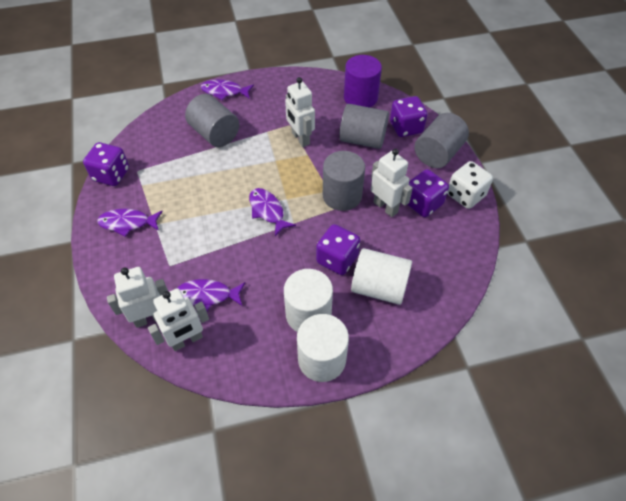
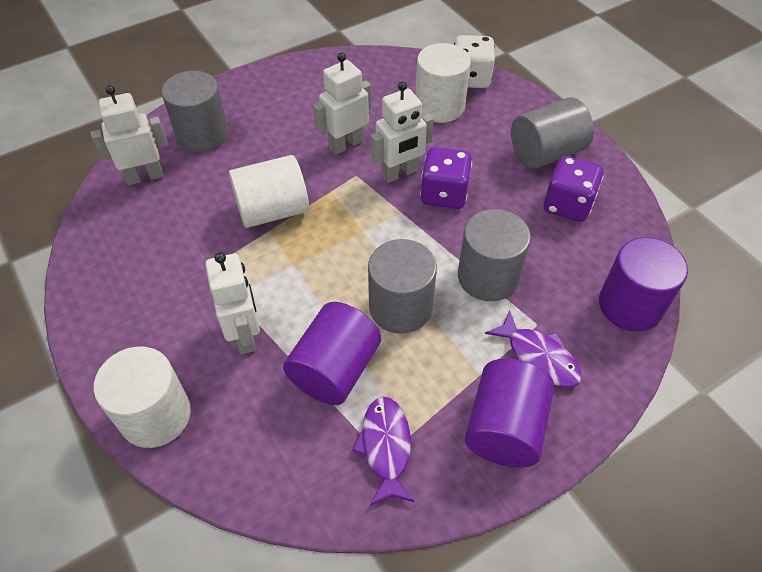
purple cylinder: [344,55,382,107] = 1 -> [283,302,381,405] [465,358,554,467] [599,237,688,332] = 3
purple dice: [83,142,129,186] [316,224,360,275] [390,96,427,137] [407,169,449,217] = 4 -> [420,147,472,209] [544,156,604,222] = 2
purple fish: [97,209,163,237] [177,279,245,311] [201,79,254,100] [249,188,296,236] = 4 -> [352,397,415,506] [485,310,582,387] = 2

